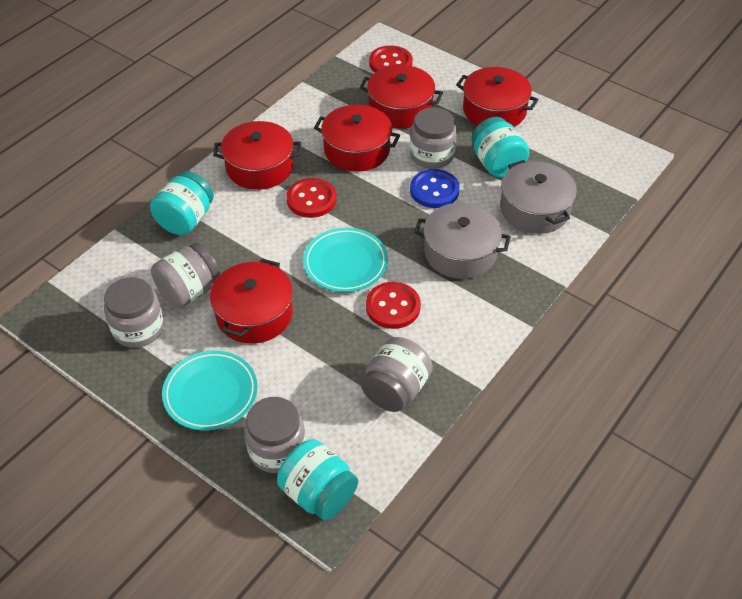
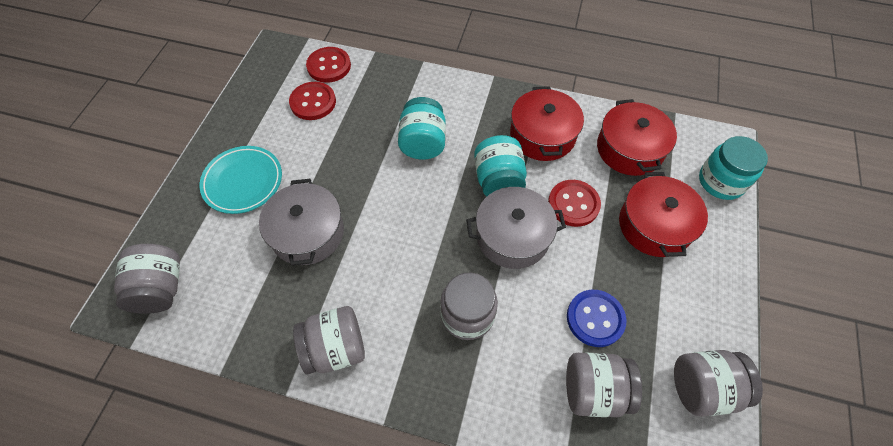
red pot: [210,259,293,344] [213,121,302,190] [314,105,400,172] [360,65,443,128] [456,67,539,127] = 5 -> [510,86,584,161] [597,99,677,176] [619,172,708,257] = 3
turquoise plate: [162,351,258,430] [303,228,388,292] = 2 -> [200,146,282,214] = 1

